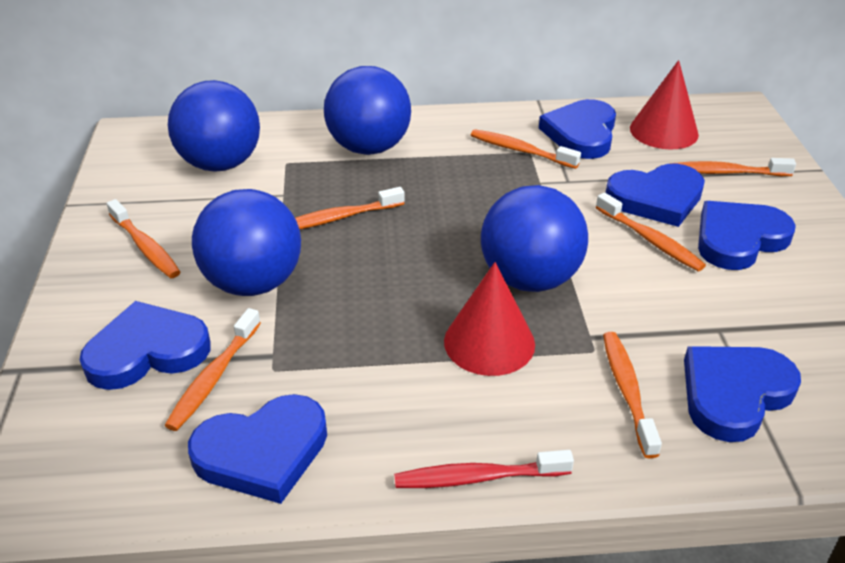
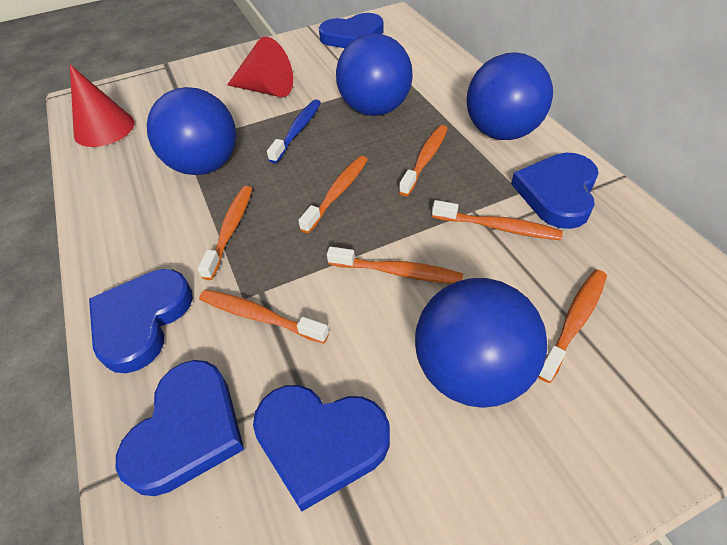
blue heart: [80,301,211,390] [188,394,327,504] [539,99,616,159] [606,164,705,227] [684,346,801,442] [698,201,796,270] = 6 -> [89,269,193,373] [116,360,244,496] [253,385,390,512] [319,13,384,48] [511,153,599,229] = 5
blue toothbrush: none = 0 -> [267,99,321,164] = 1
red toothbrush: [394,450,574,488] = 1 -> none = 0

